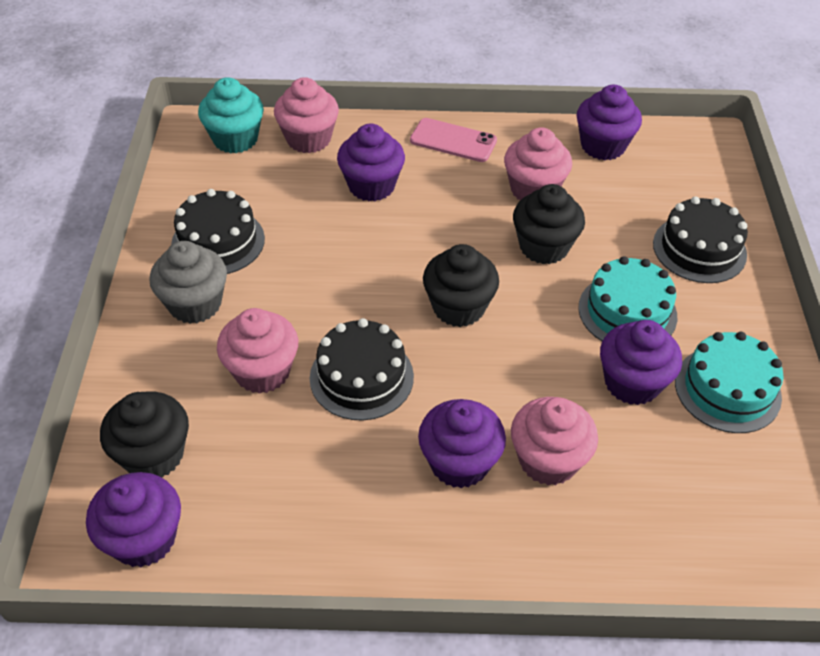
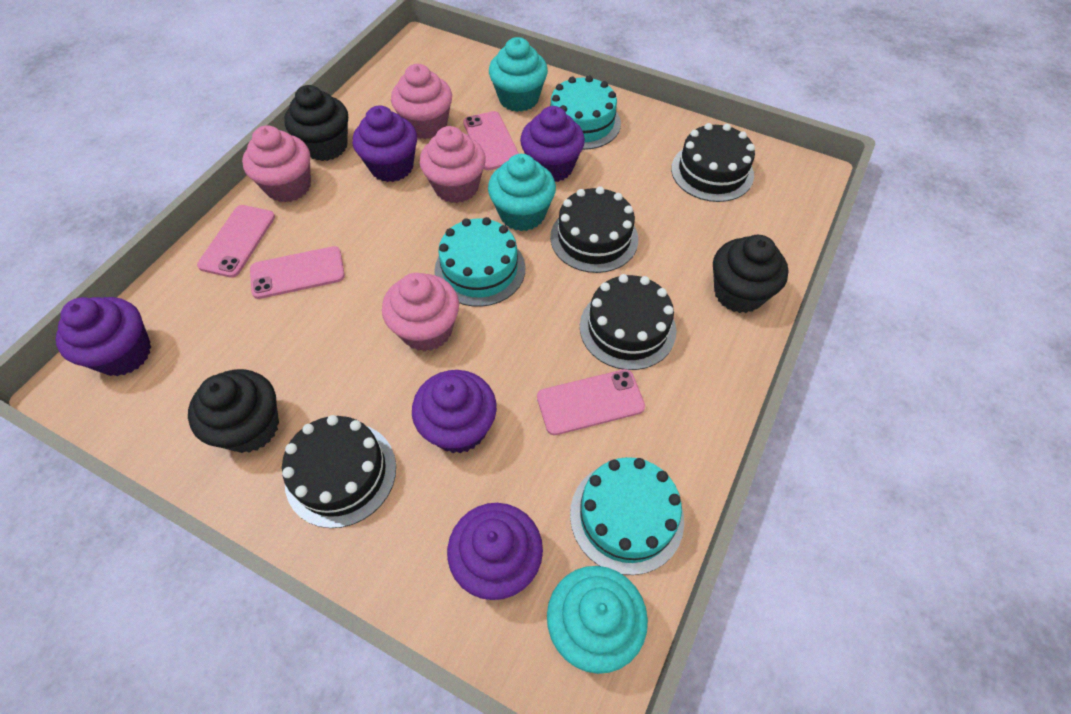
black cake: [171,189,265,274] [310,318,414,421] [653,196,748,283] = 3 -> [282,415,396,528] [550,186,638,273] [580,274,676,370] [671,123,755,202] = 4
grey cupcake: [149,241,227,324] = 1 -> none = 0
pink phone: [410,118,497,162] = 1 -> [197,205,275,278] [250,246,345,299] [463,111,519,170] [537,369,645,435] = 4
turquoise cake: [578,256,677,341] [675,331,783,433] = 2 -> [434,217,525,307] [550,76,621,150] [570,457,684,575] = 3
turquoise cupcake: [198,77,264,154] = 1 -> [488,154,556,231] [489,37,548,112] [547,566,648,674] = 3

